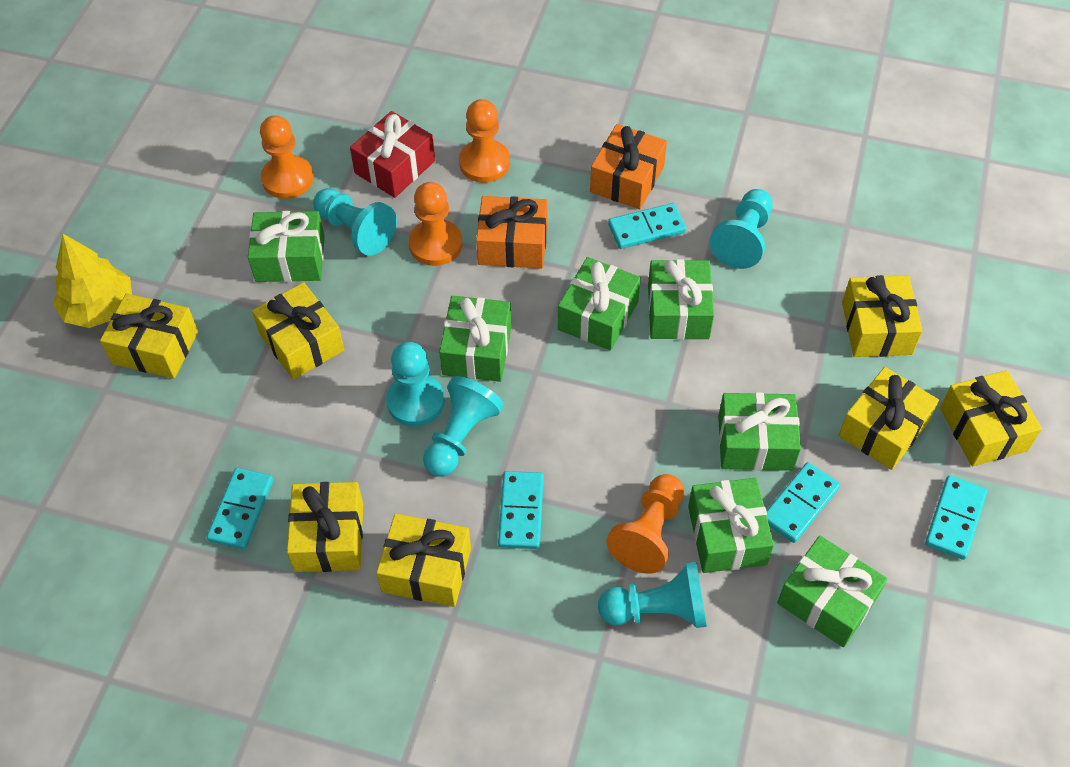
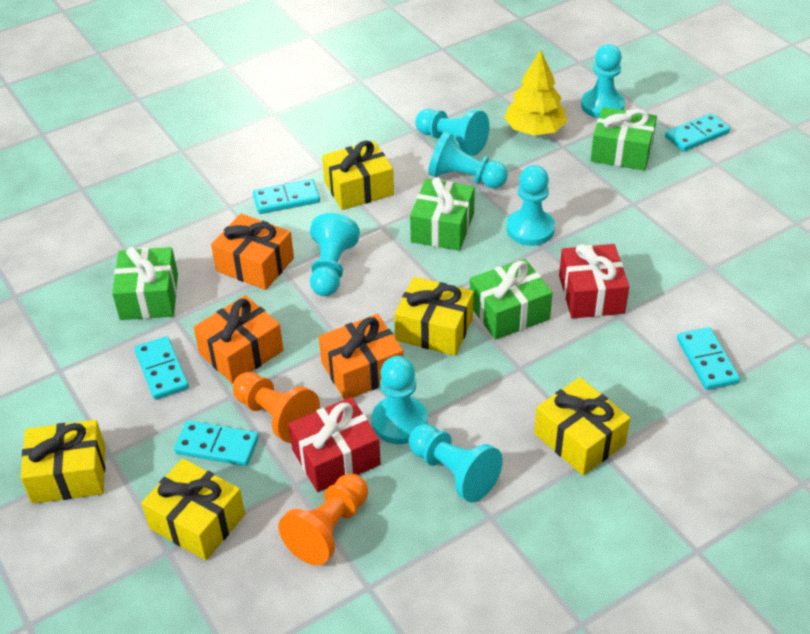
green gift: [248,211,325,282] [439,296,512,382] [558,257,641,351] [648,259,714,340] [688,478,774,573] [718,392,801,471] [777,535,888,647] = 7 -> [112,247,178,320] [410,177,475,251] [470,259,553,340] [591,107,657,171] = 4
orange gift: [476,196,547,269] [590,124,667,209] = 2 -> [194,295,283,384] [211,214,294,290] [319,314,404,400] = 3
orange pawn: [260,115,314,199] [409,182,462,266] [459,99,510,183] [606,474,684,574] = 4 -> [233,372,320,443] [278,474,368,566] = 2
red gift: [350,111,435,198] = 1 -> [289,397,381,492] [559,244,629,319] = 2
turquoise pawn: [313,188,397,256] [386,342,445,427] [423,376,504,477] [598,562,707,628] [710,189,773,269] = 5 -> [310,213,360,296] [372,356,428,444] [409,424,503,502] [415,109,489,156] [428,131,508,188] [506,165,555,246] [581,44,625,118] = 7
yellow gift: [100,293,198,379] [252,282,344,379] [287,482,363,572] [376,513,471,607] [838,367,939,470] [842,275,923,357] [940,370,1042,467] = 7 -> [20,420,105,504] [141,458,245,560] [322,140,394,210] [394,277,474,356] [534,377,630,475] = 5

